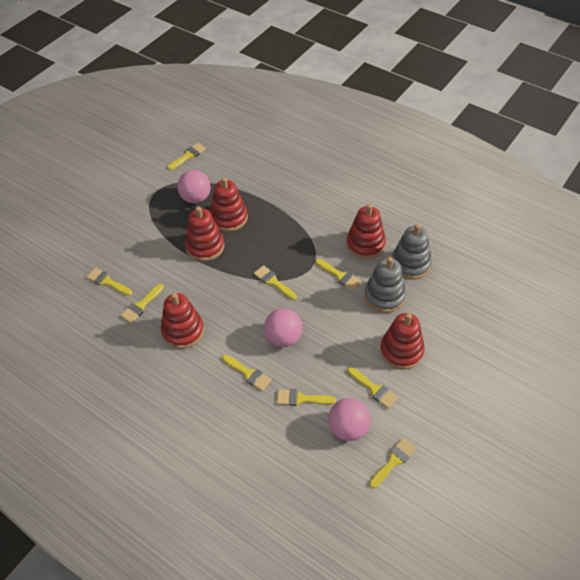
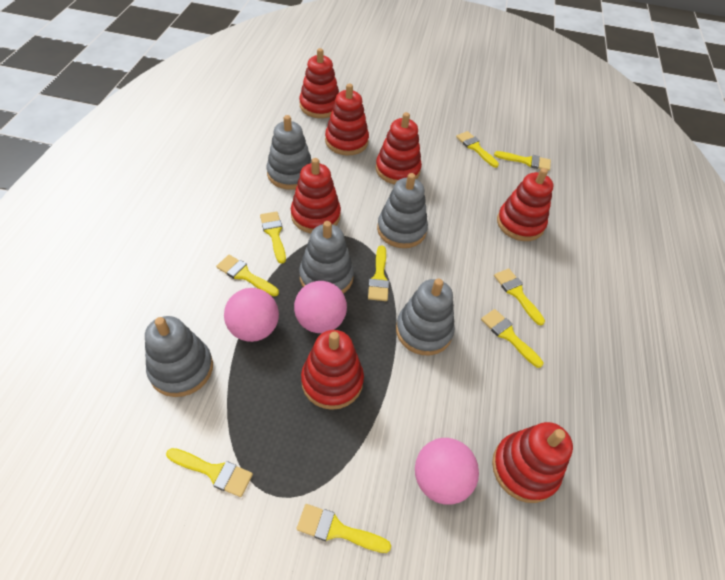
grey stacking toy: [364,257,406,313] [392,224,432,280] = 2 -> [145,316,213,397] [267,115,312,190] [299,221,354,294] [377,173,428,248] [396,278,455,355] = 5
red stacking toy: [161,293,204,349] [185,206,224,261] [210,177,248,232] [346,204,386,259] [380,313,425,369] = 5 -> [291,158,341,233] [299,48,339,118] [301,330,364,410] [325,84,369,155] [376,112,422,184] [492,422,573,503] [497,168,553,241] = 7

